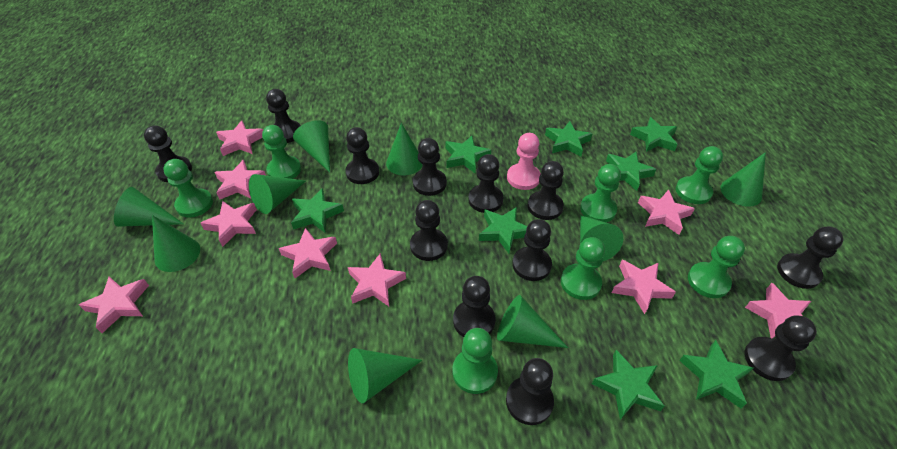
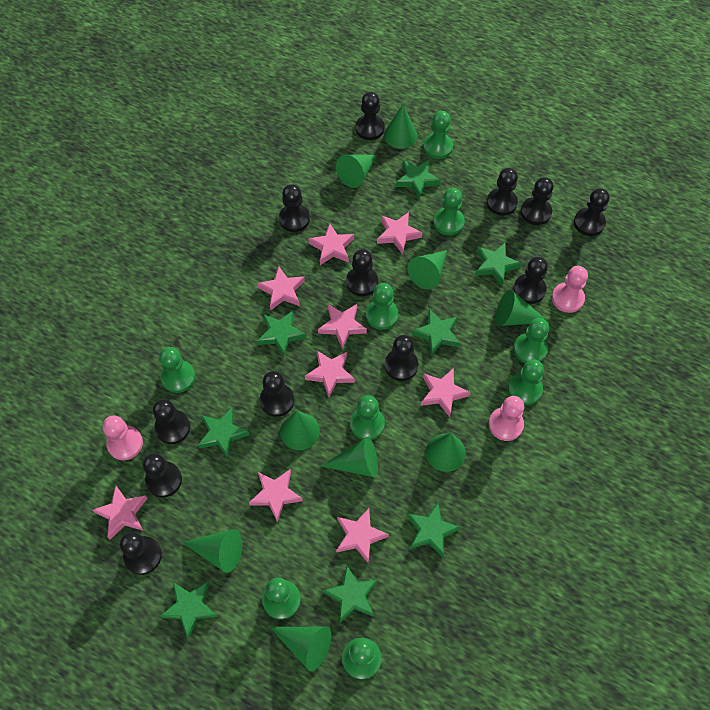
green pawn: [163,159,213,218] [262,125,301,179] [453,328,498,394] [561,237,605,300] [580,164,621,222] [676,146,723,204] [688,236,745,298] = 7 -> [159,347,195,393] [262,578,301,620] [342,638,381,679] [350,395,385,440] [366,283,399,330] [423,111,453,159] [433,188,465,235] [508,359,544,405] [514,318,549,363] = 9
pink pawn: [507,133,541,190] = 1 -> [102,415,143,460] [489,396,524,441] [552,266,588,313] = 3

